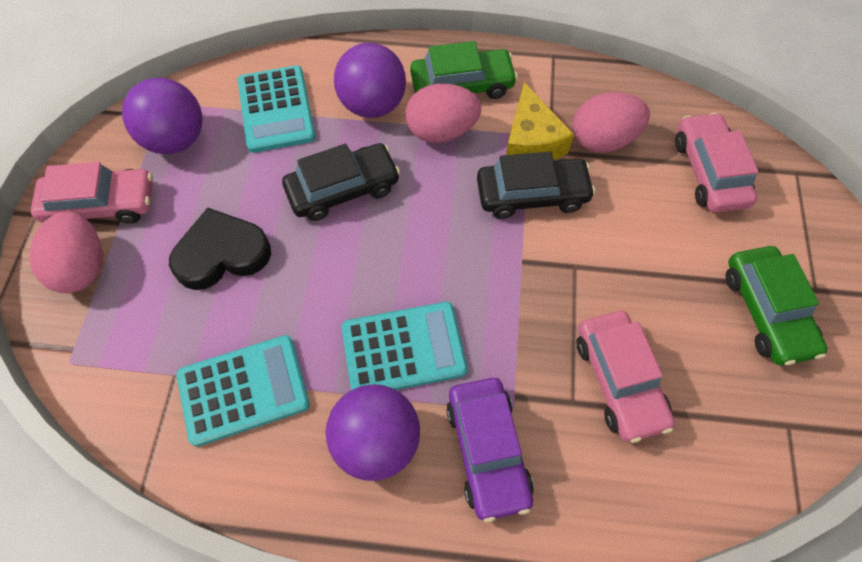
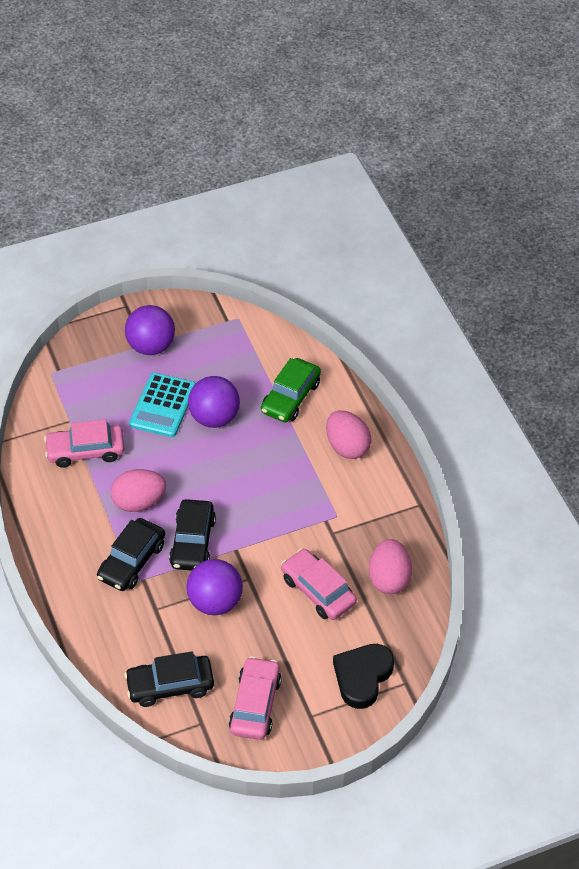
black car: [282,143,400,221] [477,151,595,219] = 2 -> [97,518,165,591] [124,651,214,707] [169,499,216,571] = 3
green car: [410,41,518,99] [726,246,828,365] = 2 -> [261,358,321,422] = 1
purple car: [446,378,534,522] = 1 -> none = 0
turquoise calculator: [177,335,310,447] [238,65,316,153] [342,302,467,390] = 3 -> [129,373,196,437] = 1
yellow cheese: [506,82,574,160] = 1 -> none = 0

